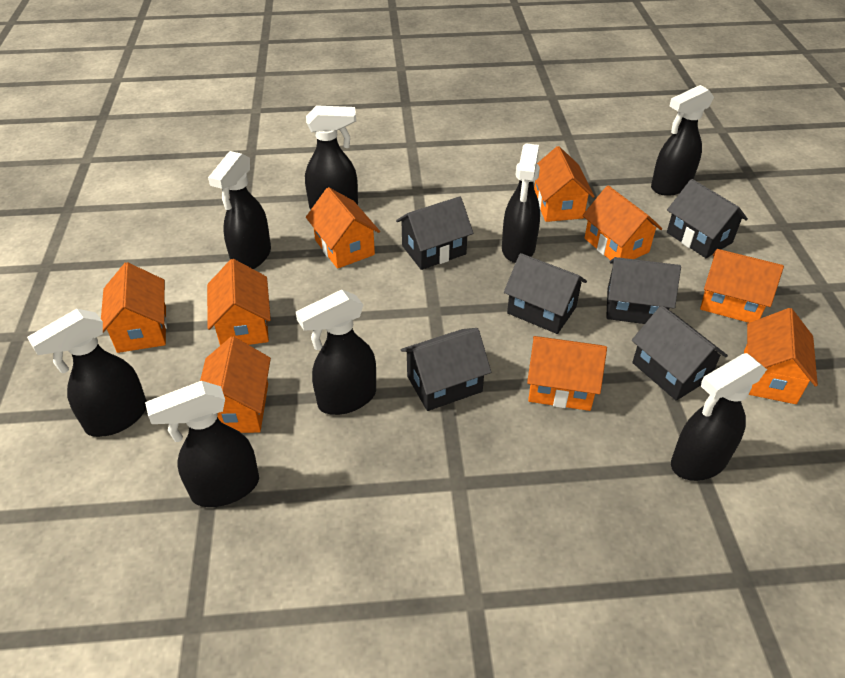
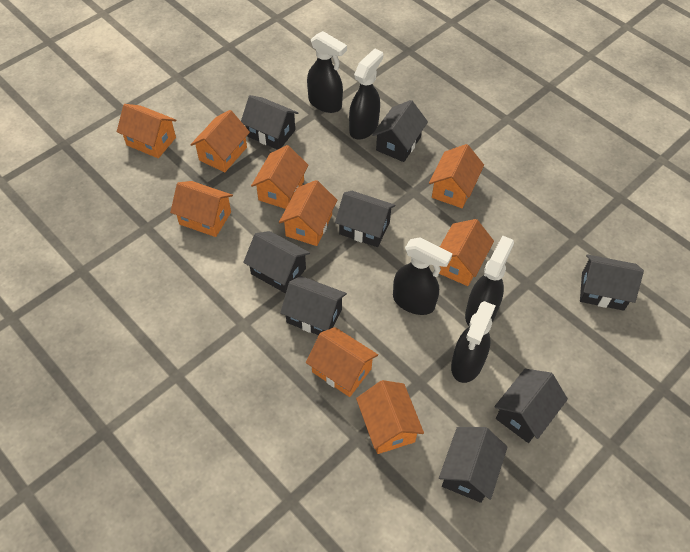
black house: [396,196,473,270] [401,328,491,411] [504,253,587,334] [606,257,681,324] [632,305,728,401] [667,179,748,258] = 6 -> [241,95,298,150] [243,231,310,294] [280,276,347,335] [335,191,395,247] [372,100,428,162] [439,427,507,503] [494,369,568,443] [580,254,644,311] = 8
black spray bottle: [27,309,147,437] [145,381,259,507] [208,151,271,269] [296,290,376,415] [305,105,358,209] [502,143,540,263] [651,85,714,196] [671,353,767,481] = 8 -> [307,31,347,113] [349,48,383,140] [393,237,452,315] [451,301,496,383] [465,235,514,326] = 5

